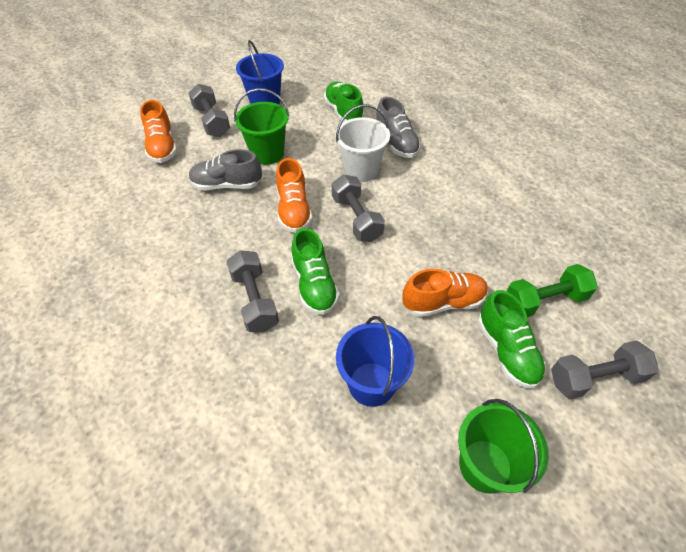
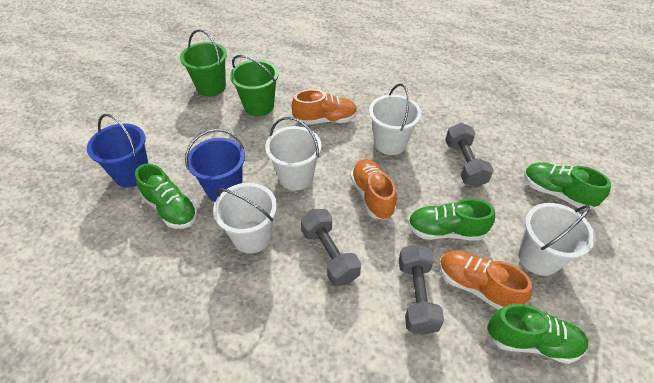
green dumbbell: [507,264,598,317] = 1 -> none = 0
green shoe: [291,228,339,315] [324,81,364,122] [478,290,546,388] = 3 -> [135,163,198,229] [408,199,495,241] [487,304,588,364] [524,162,611,210] = 4
grey dumbbell: [189,84,230,137] [226,250,279,332] [332,174,385,242] [551,341,659,399] = 4 -> [301,209,361,286] [399,244,444,335] [445,123,494,187] = 3
grey shoe: [189,149,262,190] [377,97,421,158] = 2 -> none = 0
white bucket: [335,104,390,182] = 1 -> [213,183,277,253] [265,117,322,191] [369,83,422,155] [518,203,595,276] = 4

